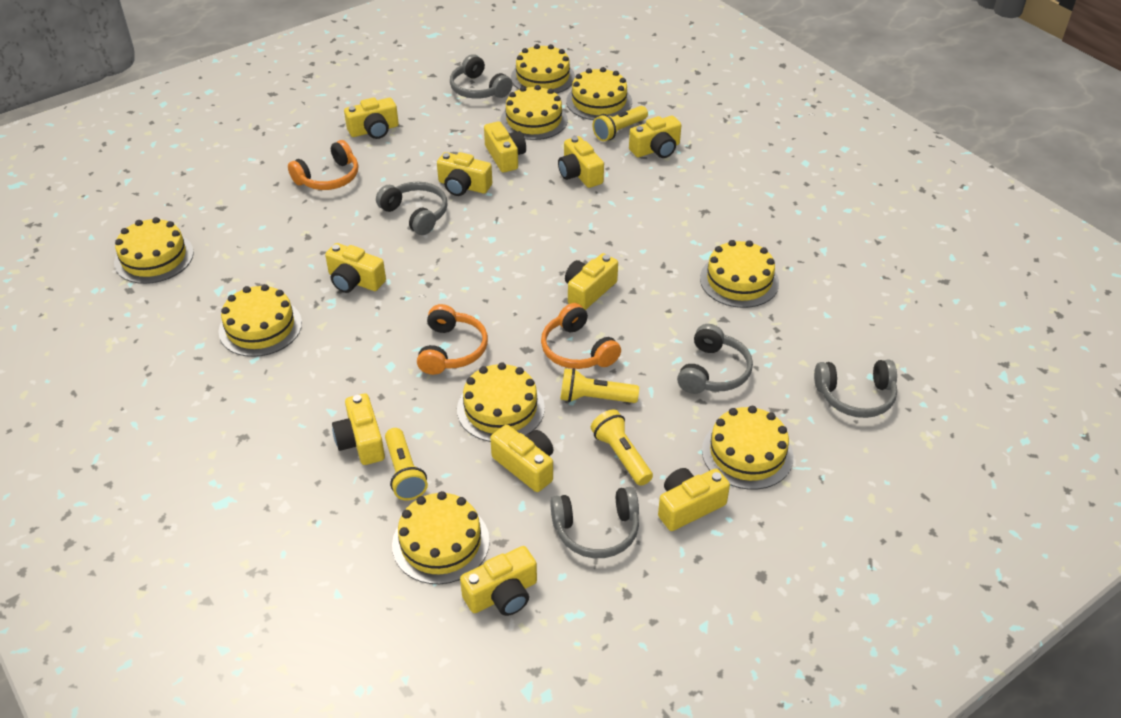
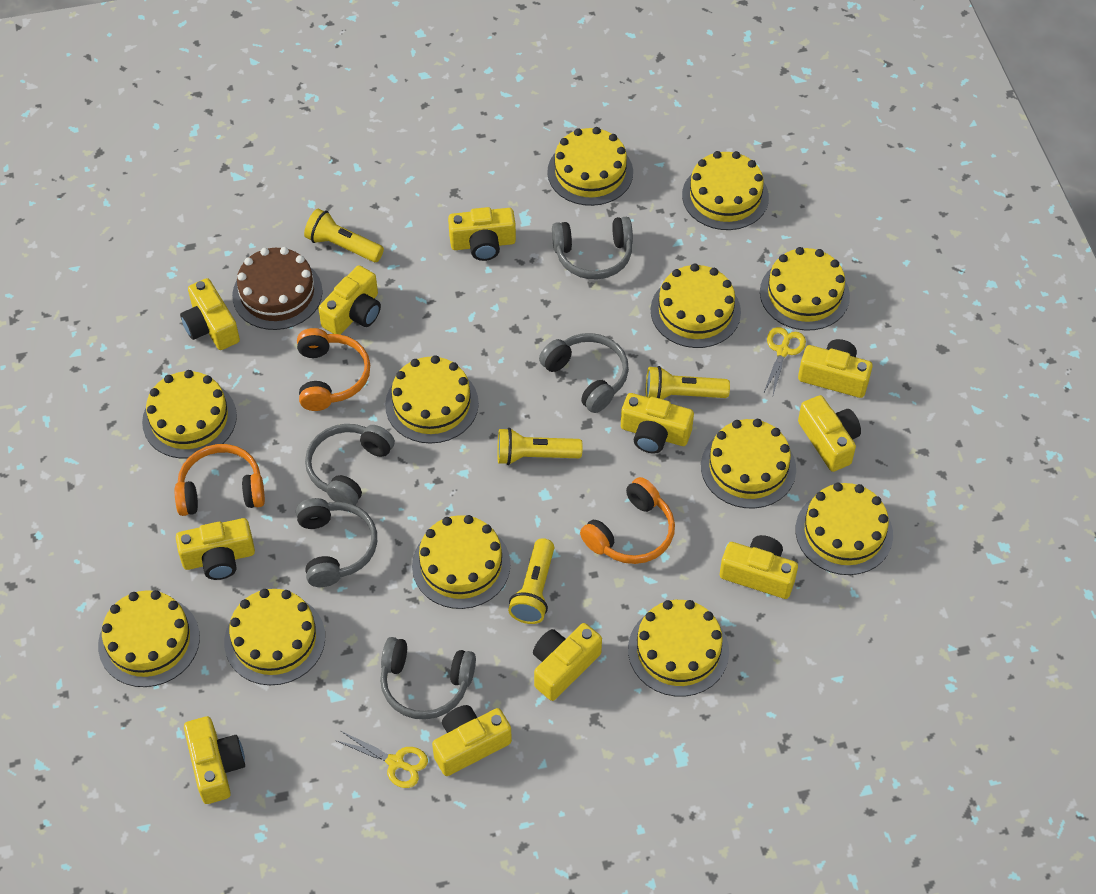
brown cake: none = 0 -> [232,247,323,330] = 1
yellow cake: [114,217,194,284] [218,284,302,357] [392,491,490,584] [457,363,545,442] [500,85,568,140] [511,44,575,94] [566,67,632,120] [700,240,779,308] [702,406,794,490] = 9 -> [98,590,200,687] [142,370,237,459] [224,589,325,685] [385,355,479,444] [412,515,511,609] [547,127,633,206] [628,600,729,697] [651,263,741,348] [682,151,769,230] [701,419,796,508] [760,247,850,331] [796,483,893,575] = 12
yellow scissors: none = 0 -> [335,731,428,788] [763,327,806,394] = 2

